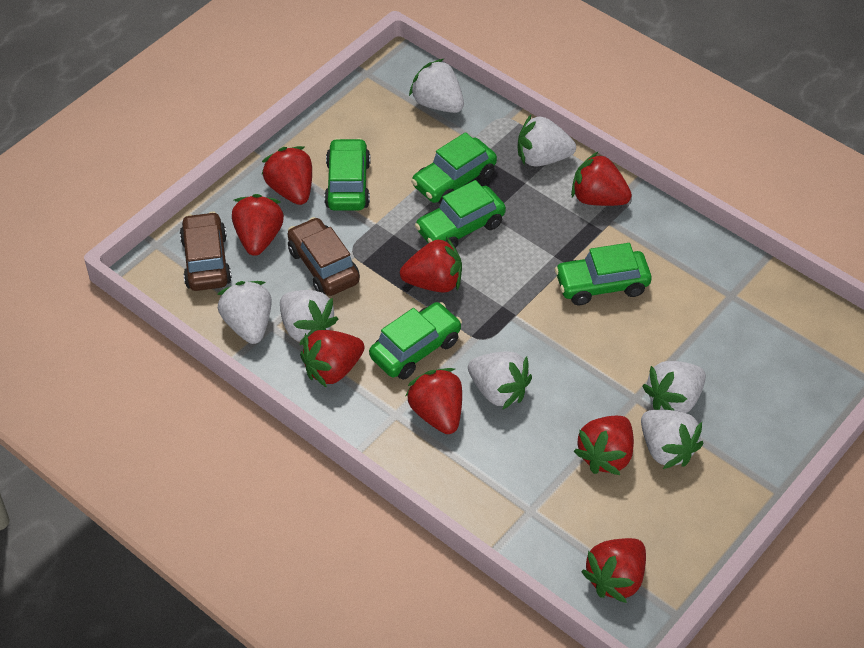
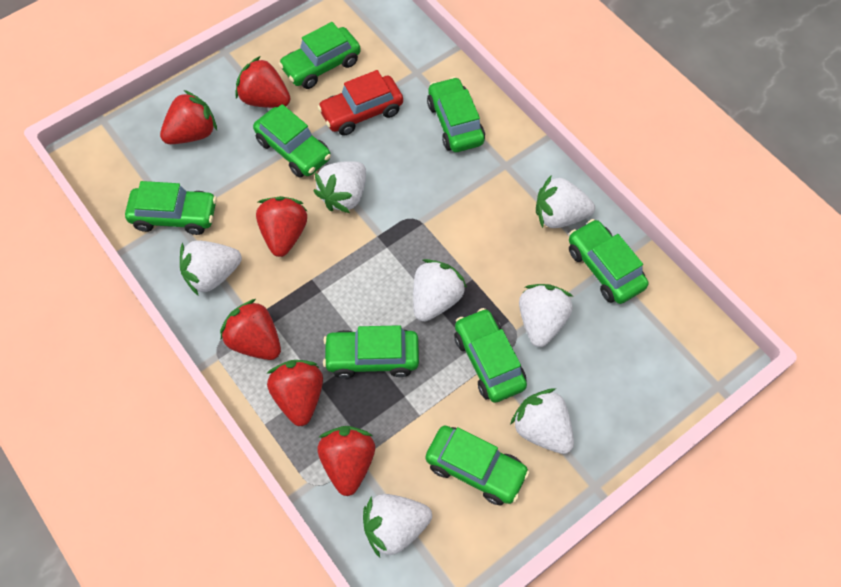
brown car: [180,211,232,291] [288,217,360,296] = 2 -> none = 0
green car: [324,138,371,211] [369,302,462,380] [411,132,497,204] [415,180,506,248] [555,243,652,305] = 5 -> [125,181,217,235] [253,104,331,178] [279,22,361,89] [323,325,419,379] [426,425,530,505] [427,77,485,152] [454,308,527,403] [569,219,648,304] = 8
red car: none = 0 -> [318,70,403,135] = 1
red strawberry: [232,194,284,256] [262,146,312,205] [300,330,365,387] [400,237,462,292] [406,368,462,434] [571,152,632,206] [574,416,634,475] [581,538,646,603] = 8 -> [160,90,217,144] [220,299,281,360] [235,56,290,108] [256,196,307,257] [266,360,323,426] [317,426,375,496] = 6

